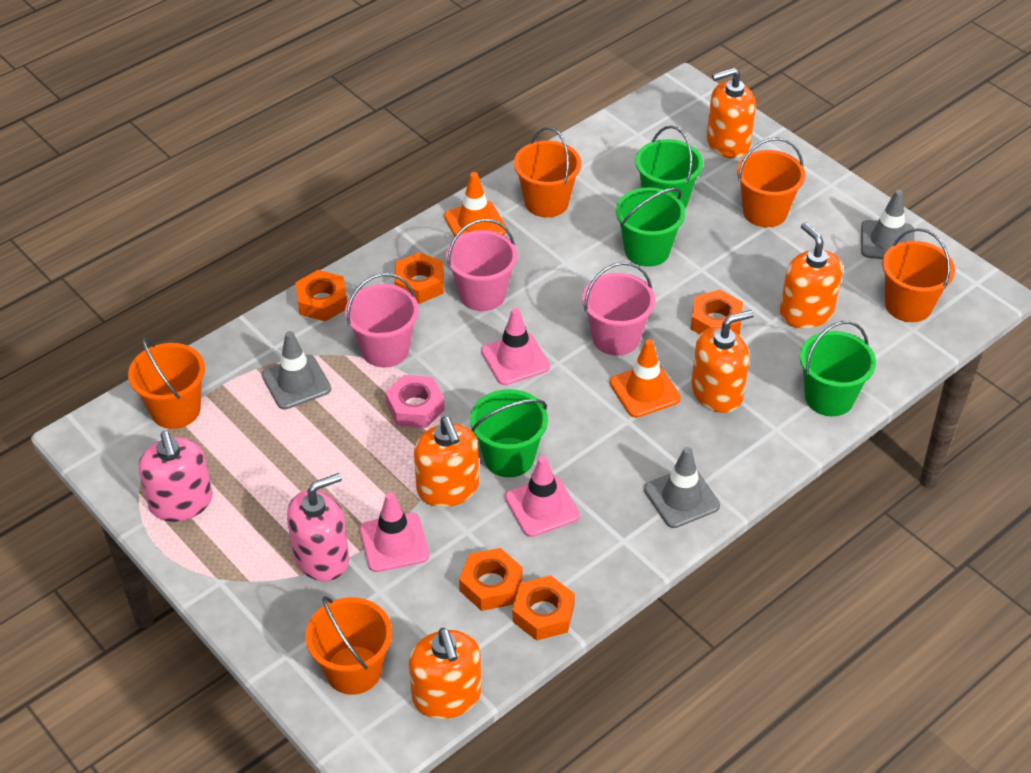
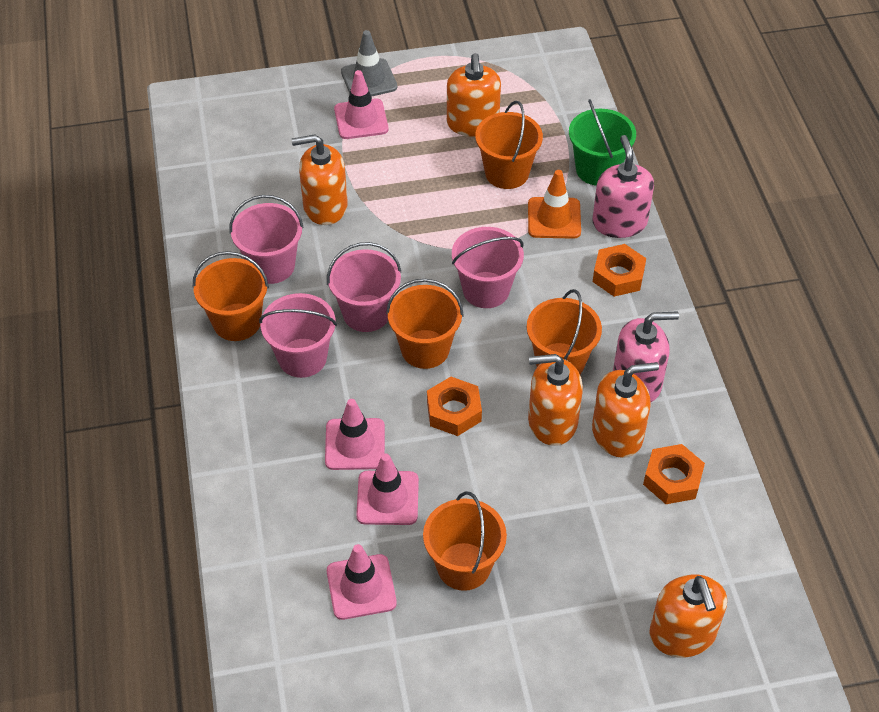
green bucket: [470,389,548,477] [616,187,685,267] [636,126,703,209] [800,321,876,416] = 4 -> [569,99,636,186] = 1
grey traffic cone: [262,331,331,409] [644,447,720,528] [861,190,914,259] = 3 -> [341,30,397,97] = 1
orange nut: [295,270,347,321] [395,252,444,304] [459,548,522,611] [512,575,575,641] [691,290,743,335] = 5 -> [427,377,482,436] [593,244,646,297] [643,444,705,504] = 3
orange traffic cone: [444,172,507,237] [610,339,681,418] = 2 -> [528,170,581,239] = 1
pink bucket: [345,273,419,367] [446,219,517,311] [582,262,655,356] = 3 -> [230,195,304,284] [259,293,337,378] [327,242,401,332] [452,227,524,308] = 4
pink nut: [385,375,445,428] = 1 -> none = 0
pink traffic cone: [360,492,429,572] [481,308,550,385] [505,456,580,537] = 3 -> [325,399,385,470] [327,544,397,620] [334,70,388,139] [356,453,419,525] = 4

